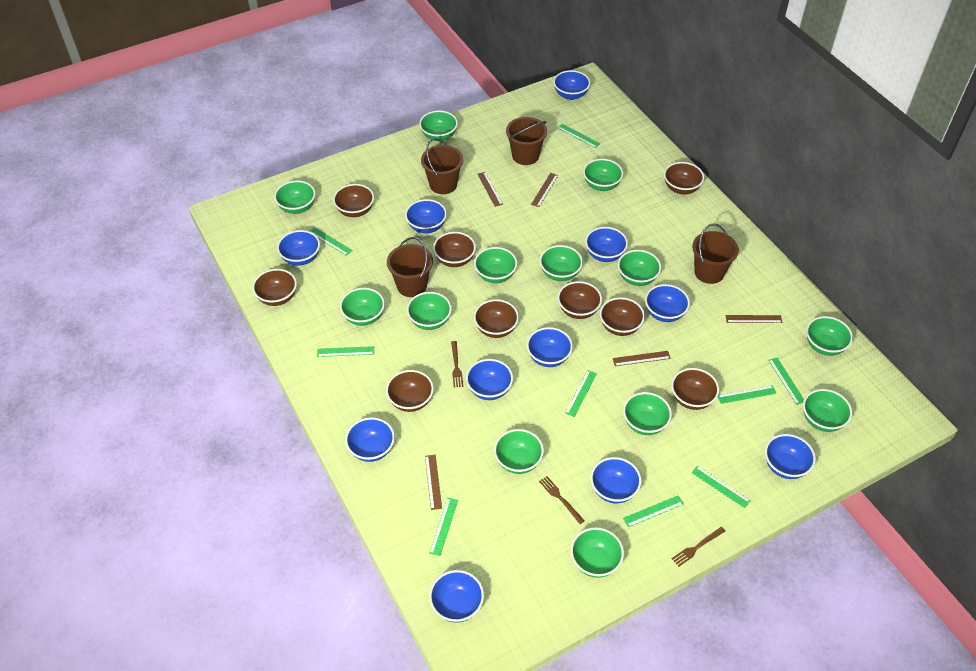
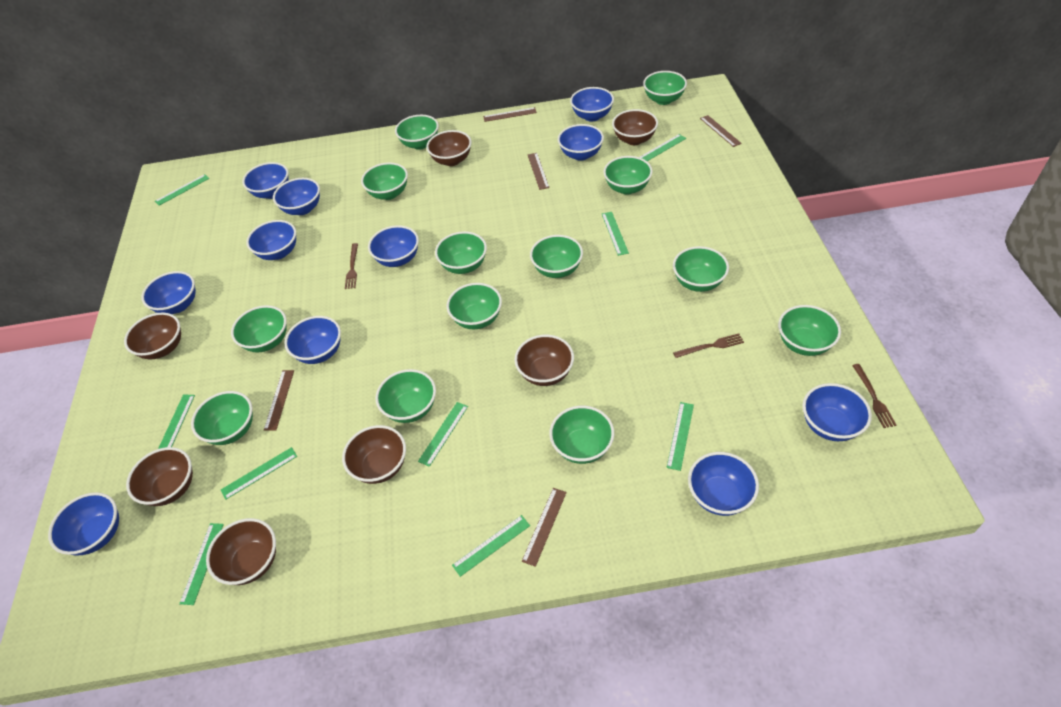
brown bowl: [252,269,297,306] [333,184,374,217] [386,370,434,412] [433,232,476,267] [474,299,519,338] [558,281,602,319] [600,297,645,336] [664,162,704,194] [671,368,719,410] = 9 -> [124,313,181,359] [126,447,193,506] [206,518,276,585] [342,425,406,484] [426,130,471,166] [514,335,574,386] [612,109,658,145] = 7
brown bucket: [387,237,433,297] [421,138,463,194] [506,117,547,165] [692,224,739,284] = 4 -> none = 0

